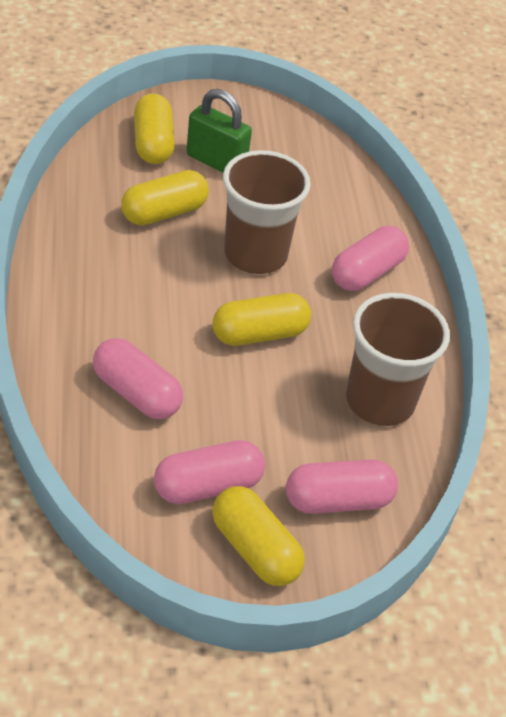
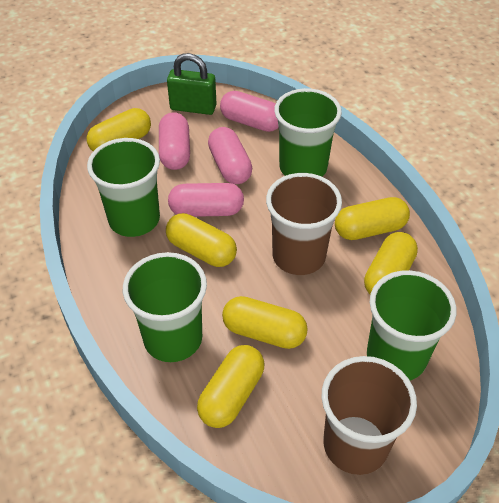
green cup: none = 0 -> [87,138,160,237] [123,252,207,362] [274,88,342,177] [367,270,456,380] = 4
yellow capsule: [121,170,209,226] [134,93,175,164] [212,293,311,346] [212,486,305,586] = 4 -> [87,108,151,151] [166,213,237,267] [197,345,264,428] [222,296,308,349] [335,197,410,240] [364,232,418,294] = 6

